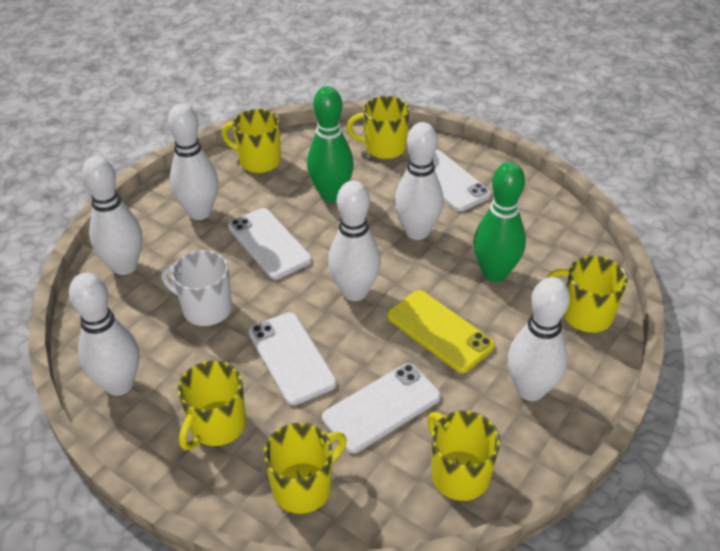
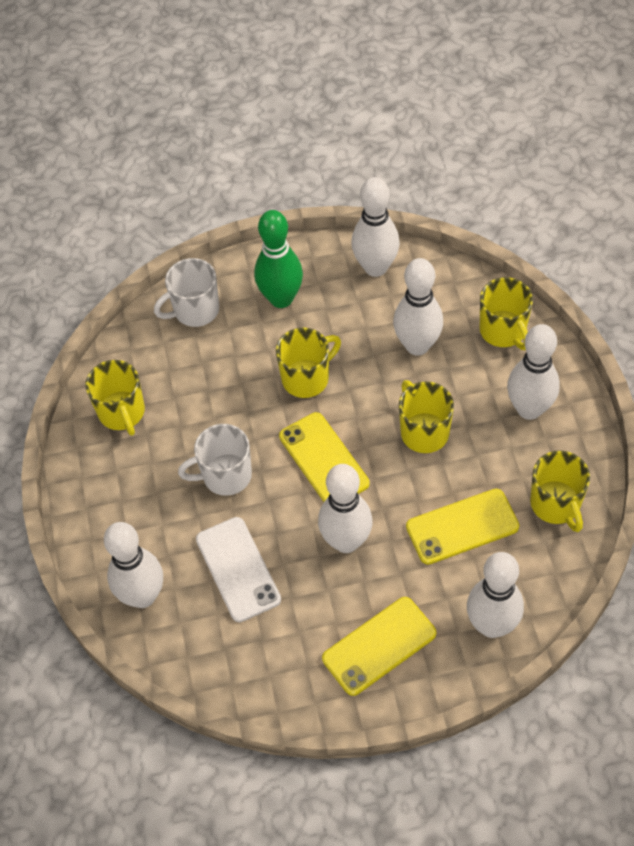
green bowling pin: [307,86,354,202] [474,162,526,282] = 2 -> [254,210,303,308] = 1
white mug: [161,250,232,326] = 1 -> [154,258,219,327] [178,424,252,496] = 2
white phone: [228,208,312,279] [248,312,337,405] [322,363,441,453] [407,150,491,212] = 4 -> [196,517,281,622] = 1
yellow mug: [177,360,246,450] [222,109,281,173] [264,423,347,514] [347,96,410,159] [427,411,500,501] [547,256,628,333] = 6 -> [85,360,145,436] [276,328,341,398] [399,380,454,453] [480,277,533,350] [530,451,590,532] = 5
yellow phone: [387,290,495,373] = 1 -> [279,412,369,502] [322,597,436,696] [406,489,519,565] = 3

